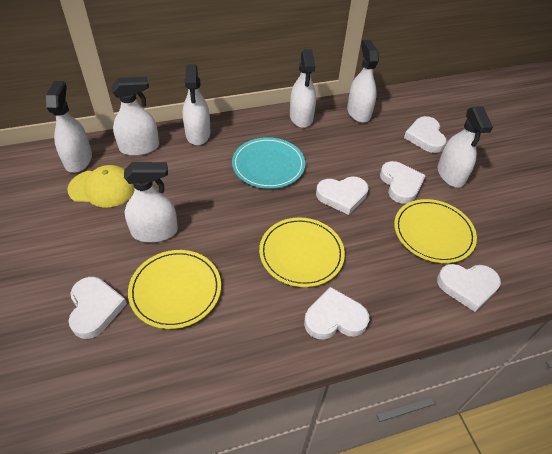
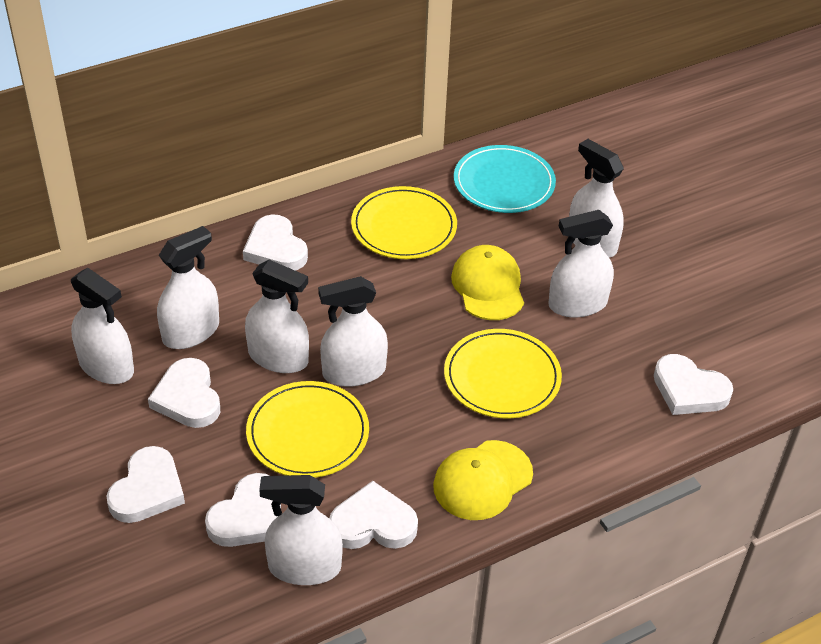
yellow cap: [67,165,135,207] = 1 -> [433,440,533,520] [451,245,524,320] = 2

